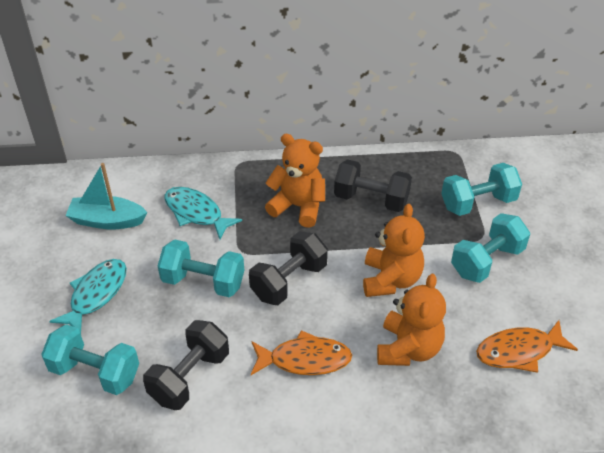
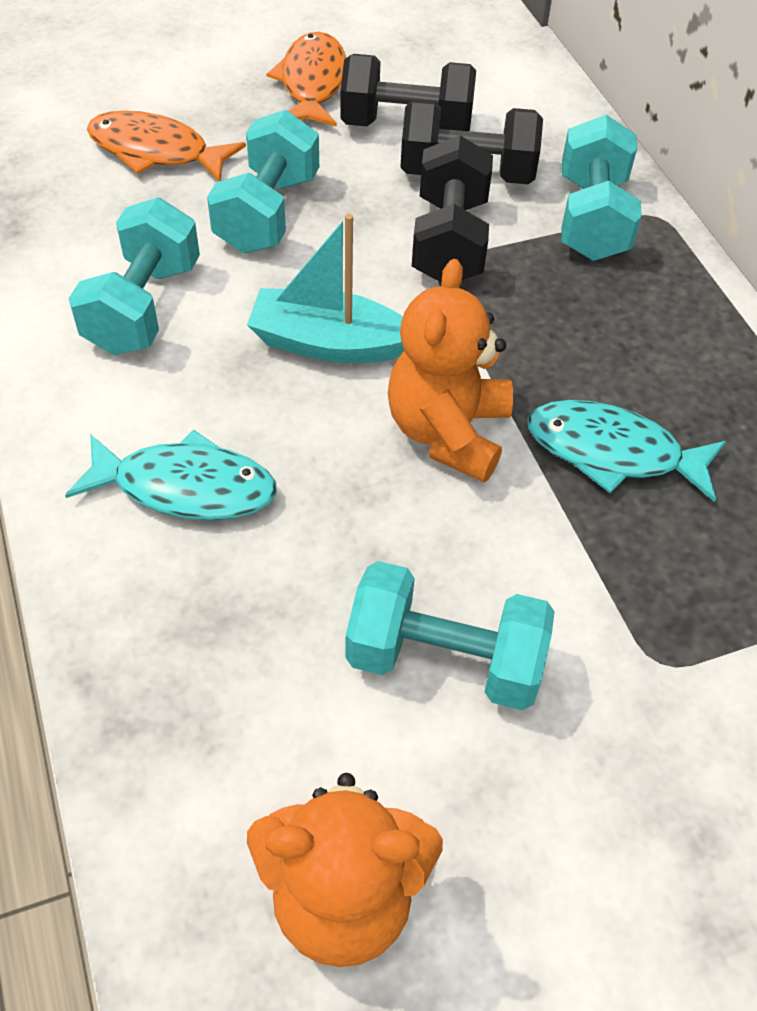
orange teddy bear: [265,134,325,228] [363,204,425,297] [377,274,446,366] = 3 -> [247,773,443,967] [388,259,513,482] = 2

